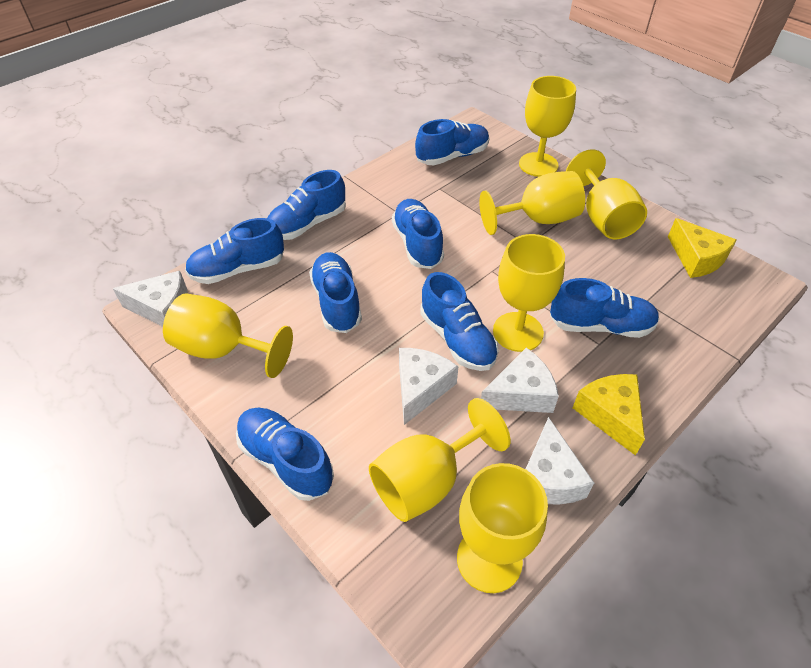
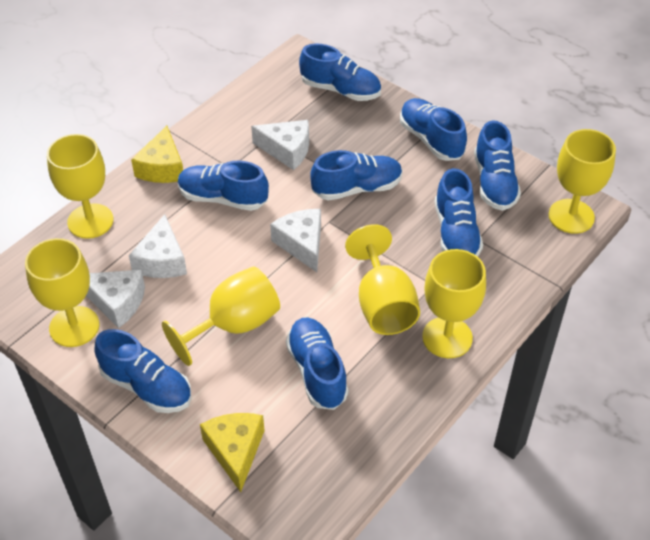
yellow goblet: [163,293,293,378] [369,398,510,522] [457,463,548,593] [479,171,585,235] [493,234,565,352] [519,76,576,177] [566,149,647,239] = 7 -> [25,238,99,347] [47,134,114,239] [162,266,280,366] [345,224,420,335] [422,249,486,358] [549,129,616,234] = 6

